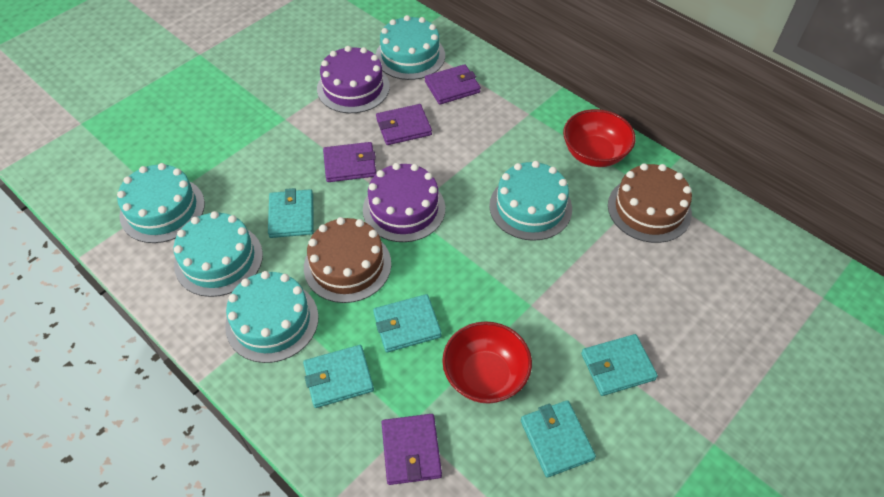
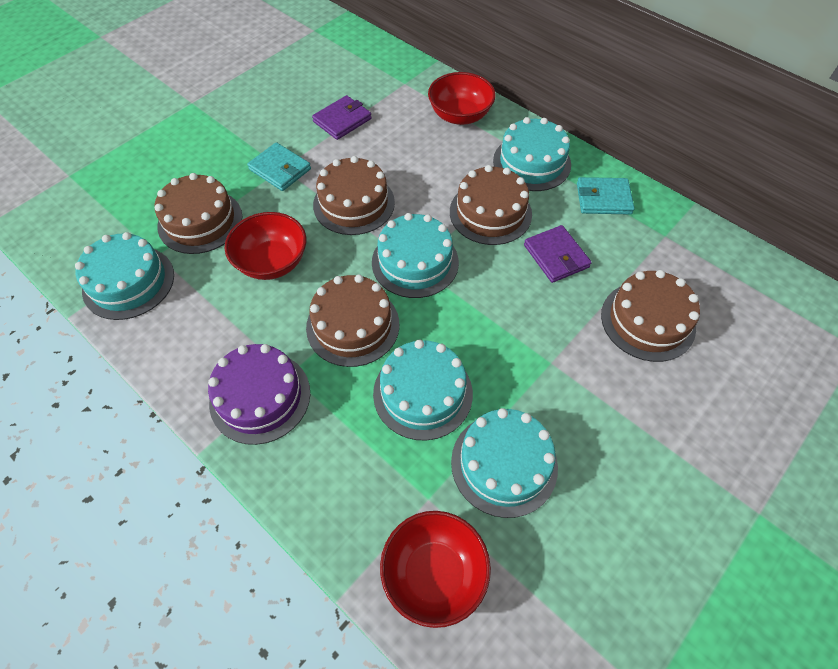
brown cake: [304,217,391,303] [608,163,692,243] = 2 -> [154,173,242,254] [306,275,399,367] [313,156,395,235] [450,165,532,245] [601,270,700,362] = 5
purple cake: [317,46,390,113] [363,163,445,242] = 2 -> [208,344,310,445] = 1
purple wallet: [323,142,376,182] [376,104,432,145] [381,414,442,485] [425,64,481,105] = 4 -> [312,95,372,140] [524,225,592,283] = 2
red bowl: [442,321,532,404] [563,109,636,167] = 2 -> [225,212,306,280] [380,511,491,628] [428,72,496,125] = 3
turquoise wallet: [268,188,314,238] [303,345,374,408] [373,294,442,352] [521,400,596,478] [581,334,658,396] = 5 -> [247,142,311,191] [577,177,635,215] = 2

